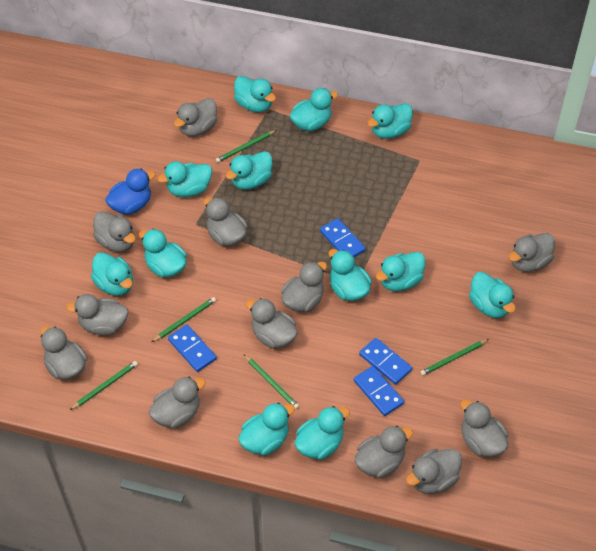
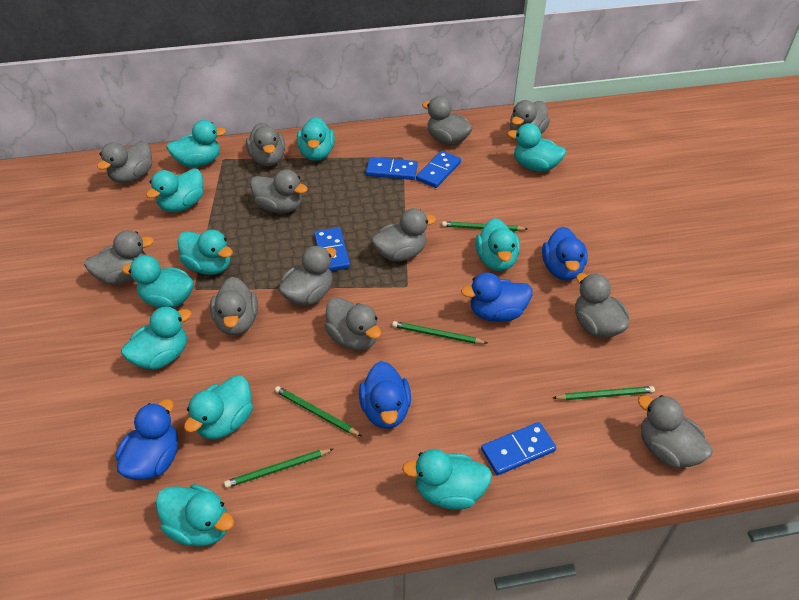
blue duck: [105,169,156,215] = 1 -> [116,399,178,480] [359,361,411,429] [461,273,532,322] [542,227,588,280] = 4
turquoise duck: [91,252,133,296] [139,229,187,277] [157,161,212,197] [226,151,272,190] [234,76,276,113] [238,403,295,456] [289,88,338,131] [295,406,350,460] [329,249,372,301] [368,103,413,139] [376,252,426,291] [469,272,516,318] = 12 -> [121,306,192,369] [122,255,194,308] [146,169,203,212] [156,484,234,547] [166,120,227,167] [178,230,233,275] [184,375,253,439] [297,117,335,161] [402,449,492,510] [475,218,520,271] [507,123,566,172] = 11

